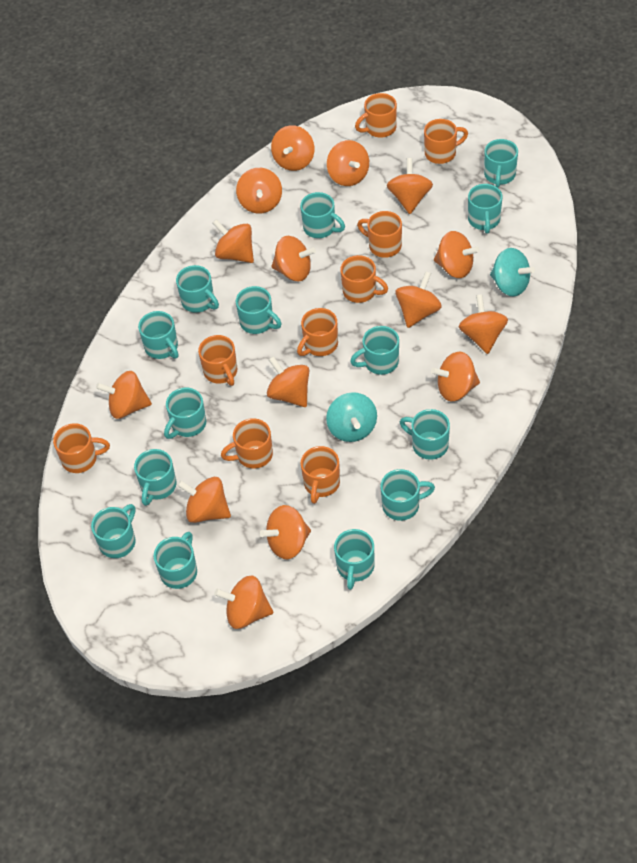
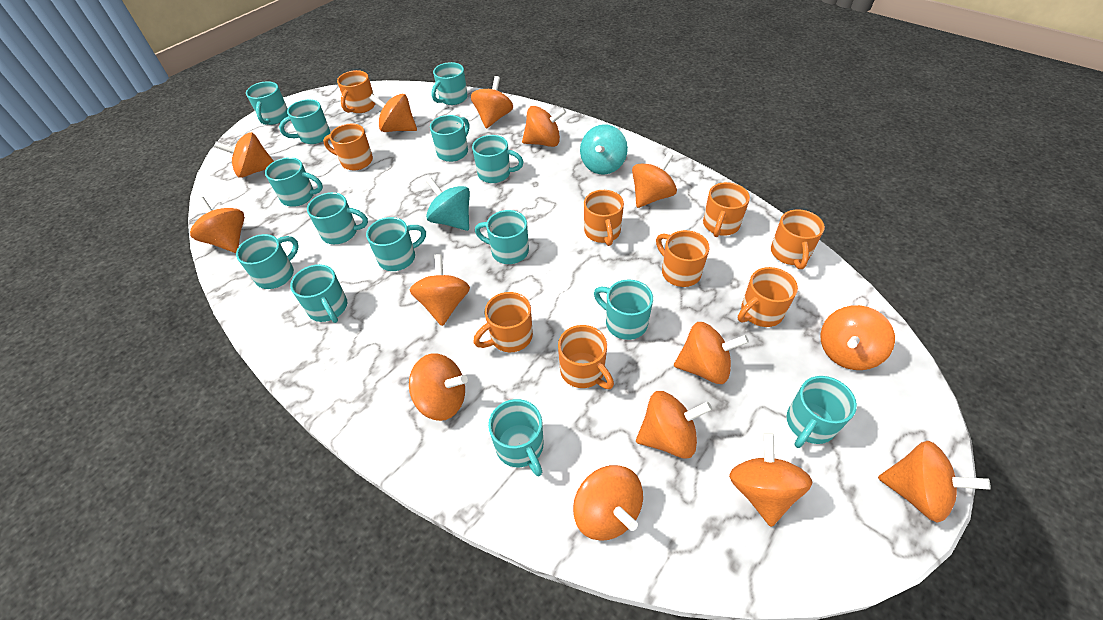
orange spinning top: [96,371,152,419] [177,477,231,523] [213,219,254,263] [214,575,273,629] [236,168,282,213] [260,505,311,559] [267,356,309,407] [271,125,314,171] [271,236,316,281] [327,140,369,186] [387,158,433,214] [396,271,442,328] [431,351,480,401] [434,231,480,278] [459,294,508,354] = 15 -> [190,197,245,253] [214,132,274,178] [369,94,417,132] [409,353,468,421] [410,254,470,326] [471,76,513,129] [522,106,566,147] [573,465,643,541] [632,152,677,208] [636,391,712,459] [674,322,749,384] [729,432,813,527] [820,305,895,370] [878,441,991,523] = 14

